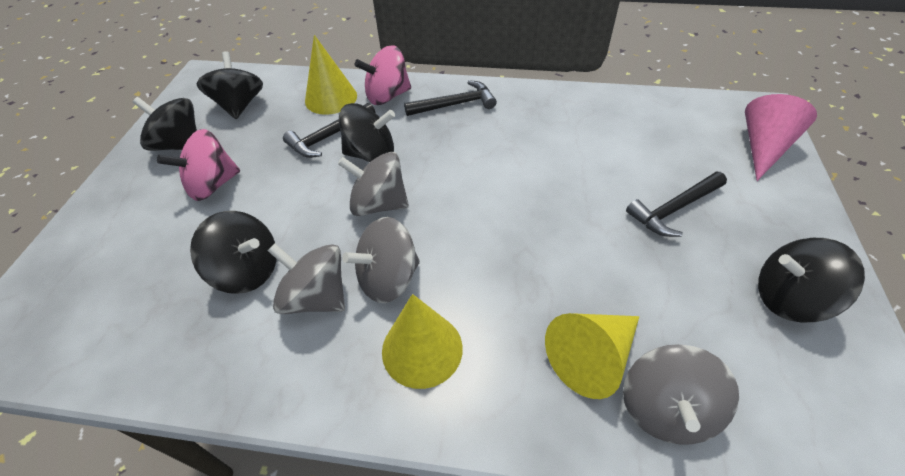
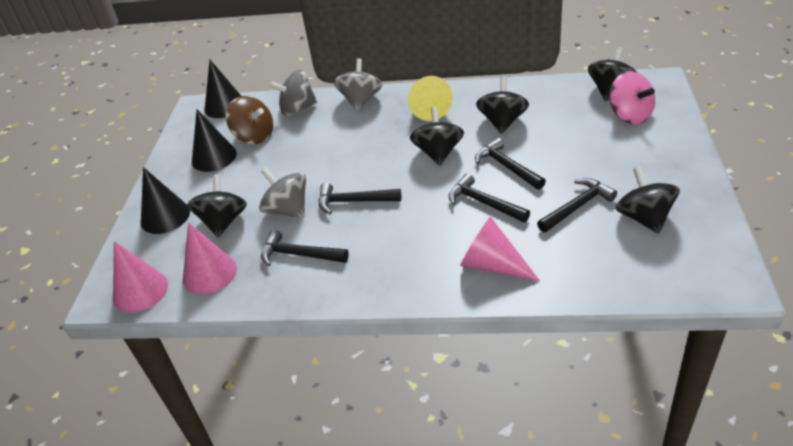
black cone: none = 0 -> [141,167,190,234] [192,109,237,172] [204,60,241,118] = 3
black hammer: [283,102,375,158] [404,80,497,116] [626,172,727,237] = 3 -> [261,230,349,266] [319,183,401,214] [449,173,530,222] [475,138,546,190] [537,178,617,232] = 5
brown spinning top: none = 0 -> [226,96,273,144] = 1
grey spinning top: [267,243,345,314] [338,152,409,216] [342,217,420,303] [623,344,739,445] = 4 -> [259,167,306,218] [269,70,317,116] [334,58,382,111] = 3
pink cone: [745,94,817,181] = 1 -> [113,241,168,313] [183,223,237,294] [460,217,540,281] = 3
pink spinning top: [157,129,240,201] [354,45,411,105] = 2 -> [610,71,655,125] = 1
yellow cone: [305,35,357,115] [382,294,463,389] [545,313,639,399] = 3 -> [408,76,453,121] = 1

